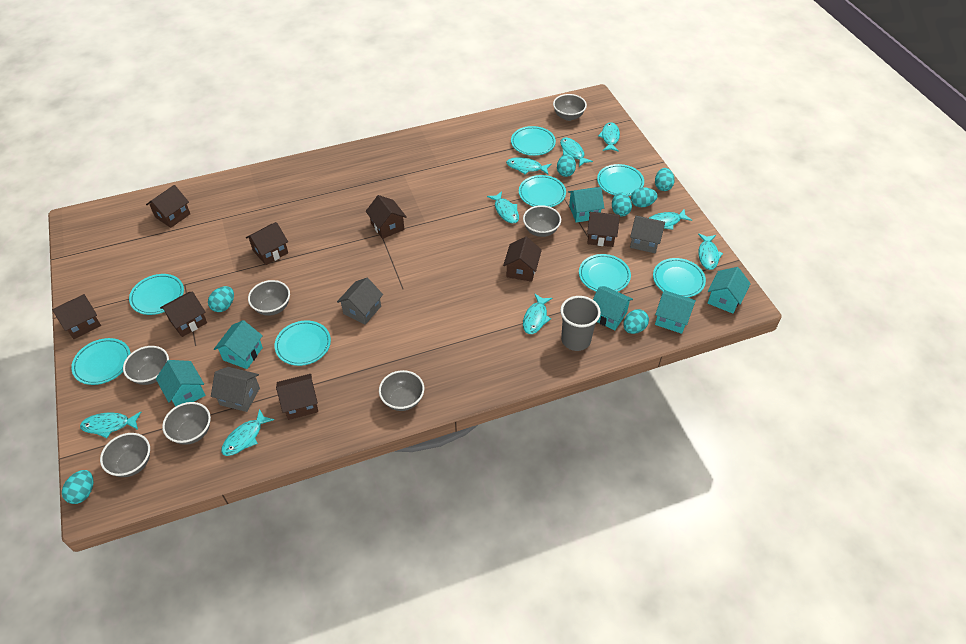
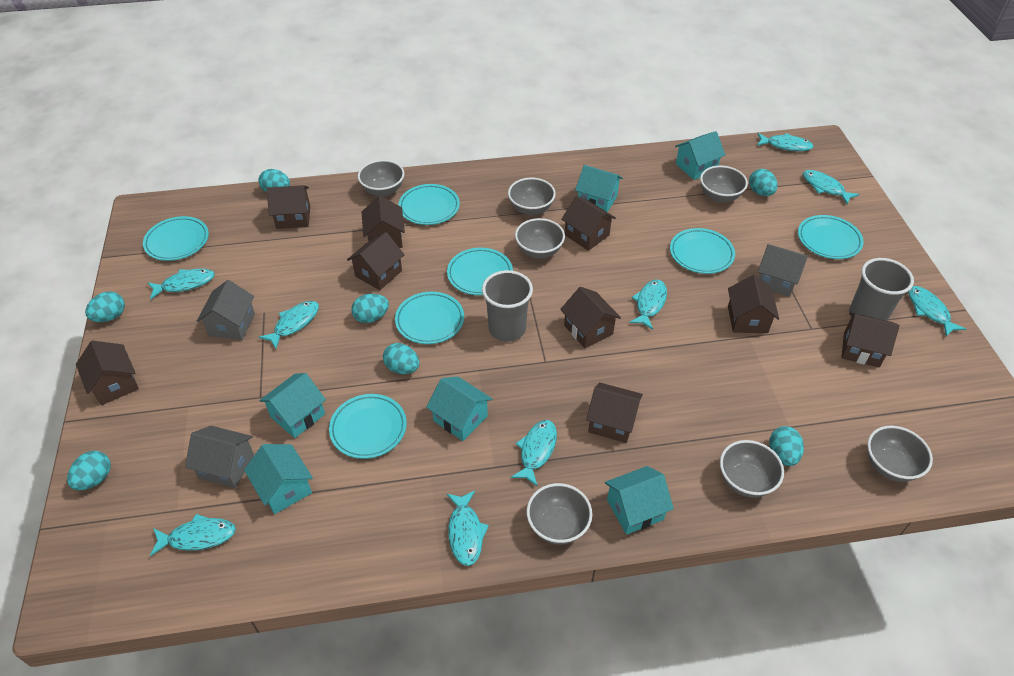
brown house: [52,294,101,339] [146,185,190,228] [160,292,207,337] [246,222,288,265] [276,374,318,420] [366,195,407,239] [503,237,542,282] [587,212,620,247] = 8 -> [76,341,139,405] [267,185,310,229] [347,232,405,290] [362,196,405,248] [560,287,621,348] [561,196,616,251] [586,382,643,443] [728,275,779,333] [841,312,900,368] = 9
grey cup: [560,296,601,351] = 1 -> [482,270,533,342] [849,258,914,321] = 2
turquoise plate: [71,338,131,385] [129,274,184,315] [275,321,331,366] [511,126,556,156] [519,175,566,207] [579,254,631,292] [597,164,644,196] [653,258,706,298] = 8 -> [143,216,209,261] [329,394,407,459] [395,292,464,344] [398,184,460,225] [447,248,513,295] [670,228,735,274] [798,215,864,259] = 7

